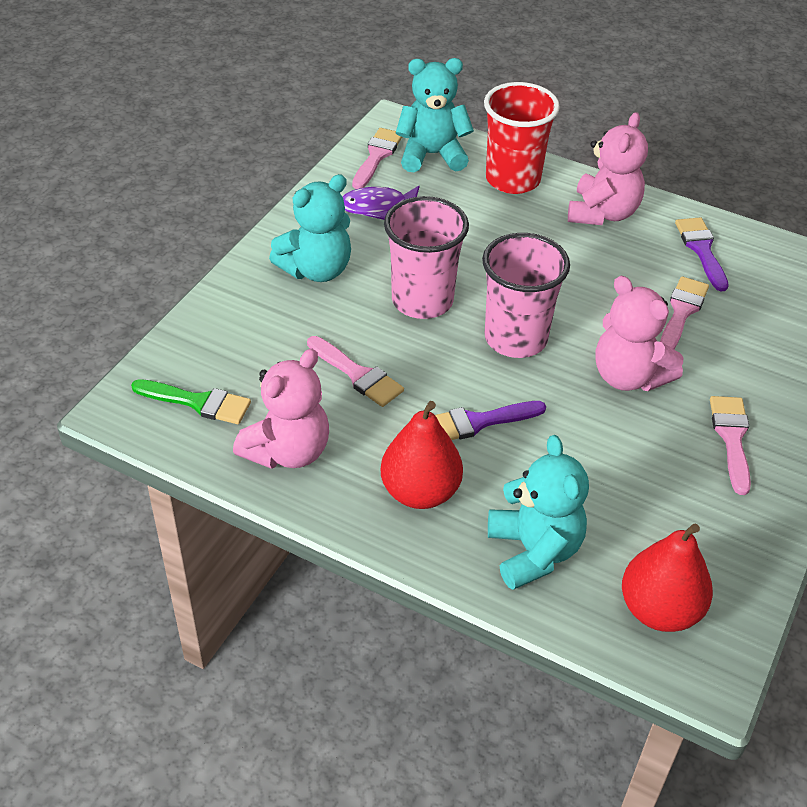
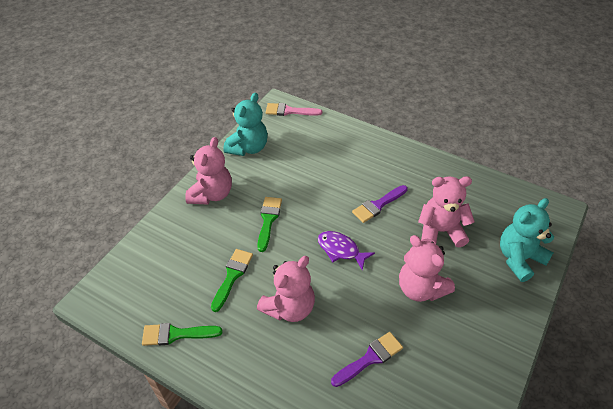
green brush: [131,379,251,424] = 1 -> [142,323,222,346] [211,249,253,312] [257,197,282,252] = 3
pink brush: [307,336,404,407] [352,128,402,189] [660,276,709,349] [710,396,751,495] = 4 -> [266,103,322,116] = 1
pink cup: [384,196,469,319] [482,233,570,358] = 2 -> none = 0
pink teddy bear: [233,349,329,469] [568,112,648,225] [595,276,683,391] = 3 -> [185,137,232,204] [257,256,315,322] [399,235,455,302] [418,176,475,247] = 4
red cup: [484,82,560,194] = 1 -> none = 0
red pear: [381,401,463,509] [622,524,713,632] = 2 -> none = 0
turquoise teddy bear: [269,174,351,282] [396,58,474,172] [488,435,589,590] = 3 -> [223,93,268,156] [500,198,554,282] = 2

